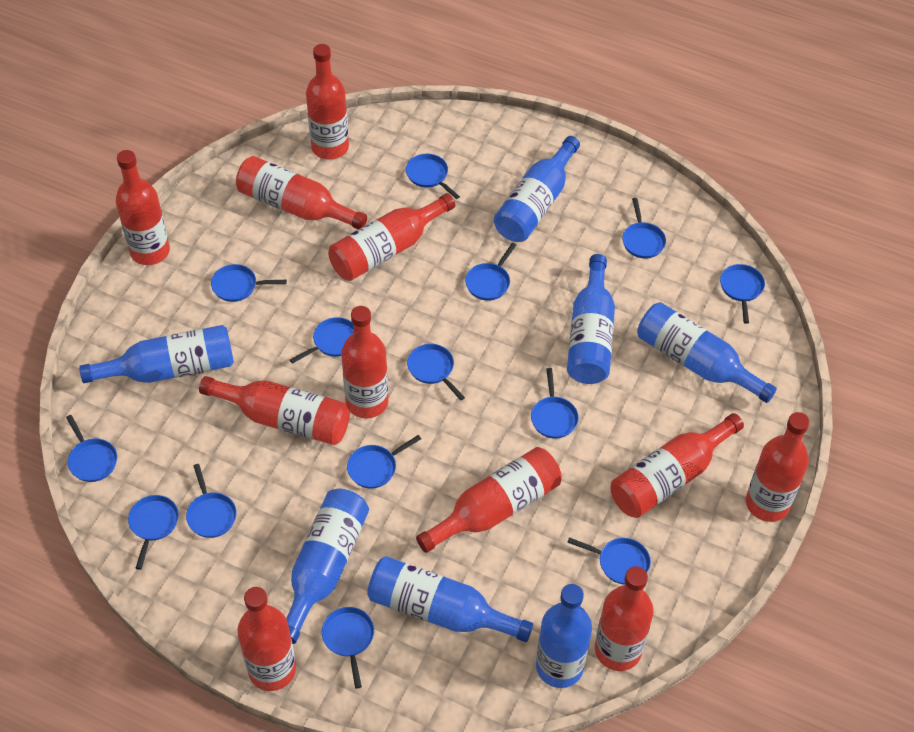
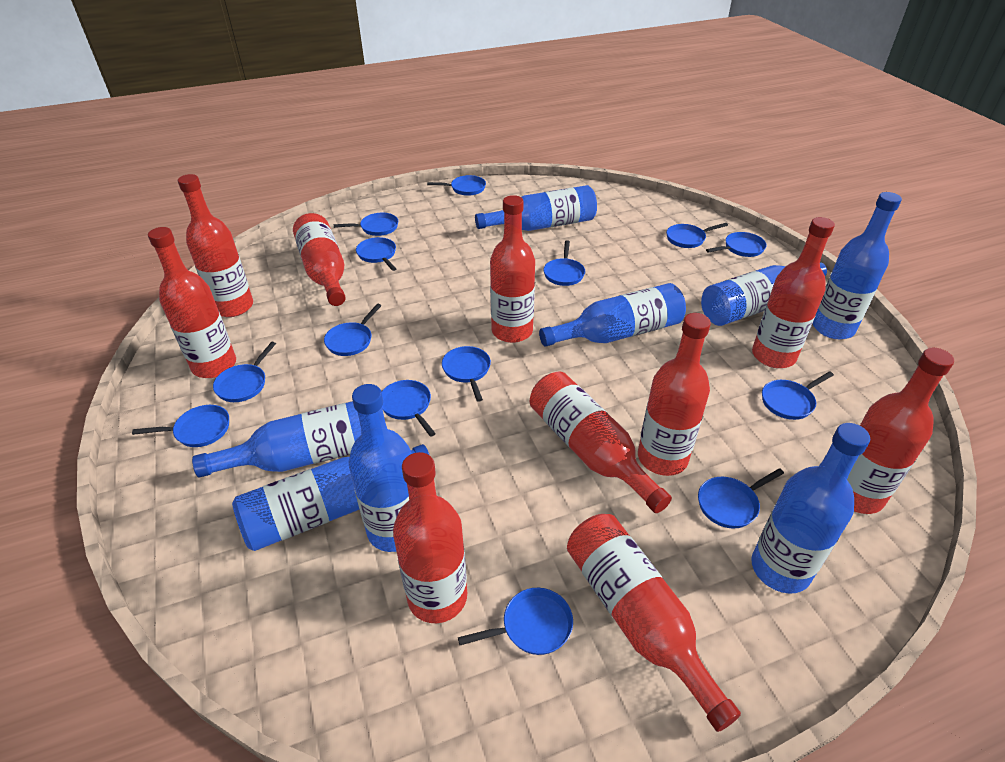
blue bottle: [79,325,234,383] [286,488,369,644] [367,556,533,642] [494,136,580,242] [536,584,592,688] [567,254,615,384] [637,302,777,403] = 7 -> [192,401,361,478] [232,444,430,551] [349,384,411,552] [475,185,597,231] [539,283,686,347] [701,262,827,326] [751,423,870,594] [813,192,902,339] = 8
red bottle: [116,150,170,265] [199,376,350,445] [236,156,367,229] [237,587,296,691] [306,44,349,160] [328,193,455,281] [341,306,388,418] [416,447,562,553] [595,566,654,671] [611,413,744,518] [746,412,810,522] = 11 -> [148,227,236,378] [178,174,253,317] [293,213,346,306] [393,452,467,623] [490,195,535,343] [530,372,672,513] [567,514,741,732] [638,313,711,476] [752,217,835,368] [847,348,954,514] = 10

